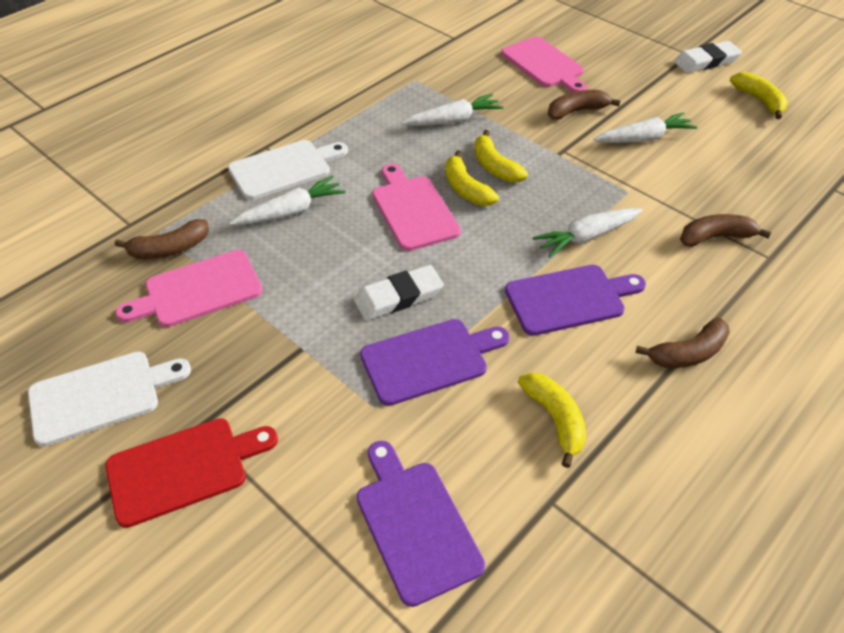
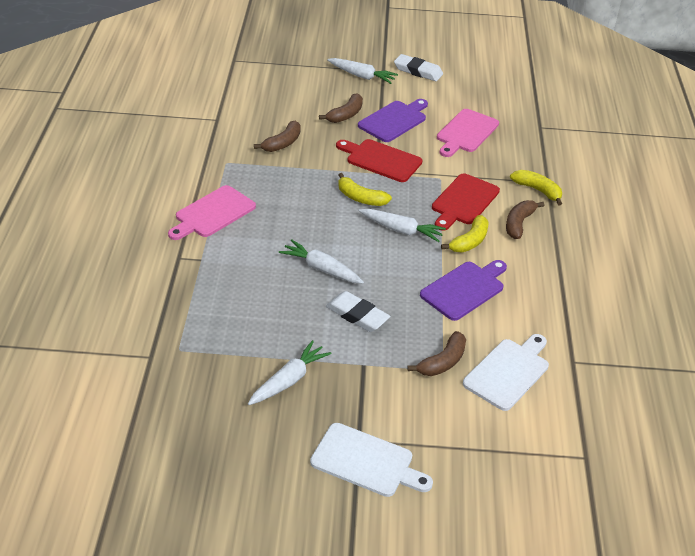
pink cutting board: [115,250,263,327] [372,164,461,251] [501,37,587,92] = 3 -> [168,185,256,240] [437,109,499,157] = 2
purple cutting board: [357,441,485,607] [360,319,509,406] [505,265,646,336] = 3 -> [358,99,428,142] [420,260,507,321] = 2
red cutting board: [105,418,278,528] = 1 -> [336,139,422,182] [432,173,500,231] = 2
yellow banana: [445,150,499,206] [474,130,528,183] [518,373,586,468] [730,72,788,119] = 4 -> [338,173,392,206] [441,215,488,252] [510,170,562,206] = 3

